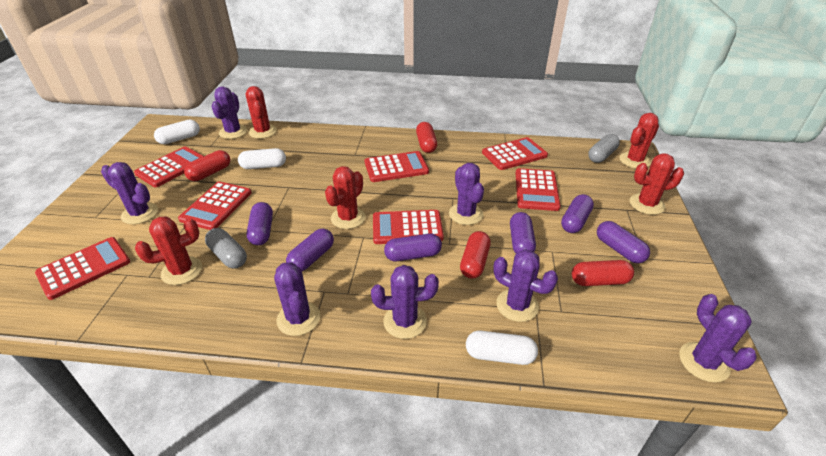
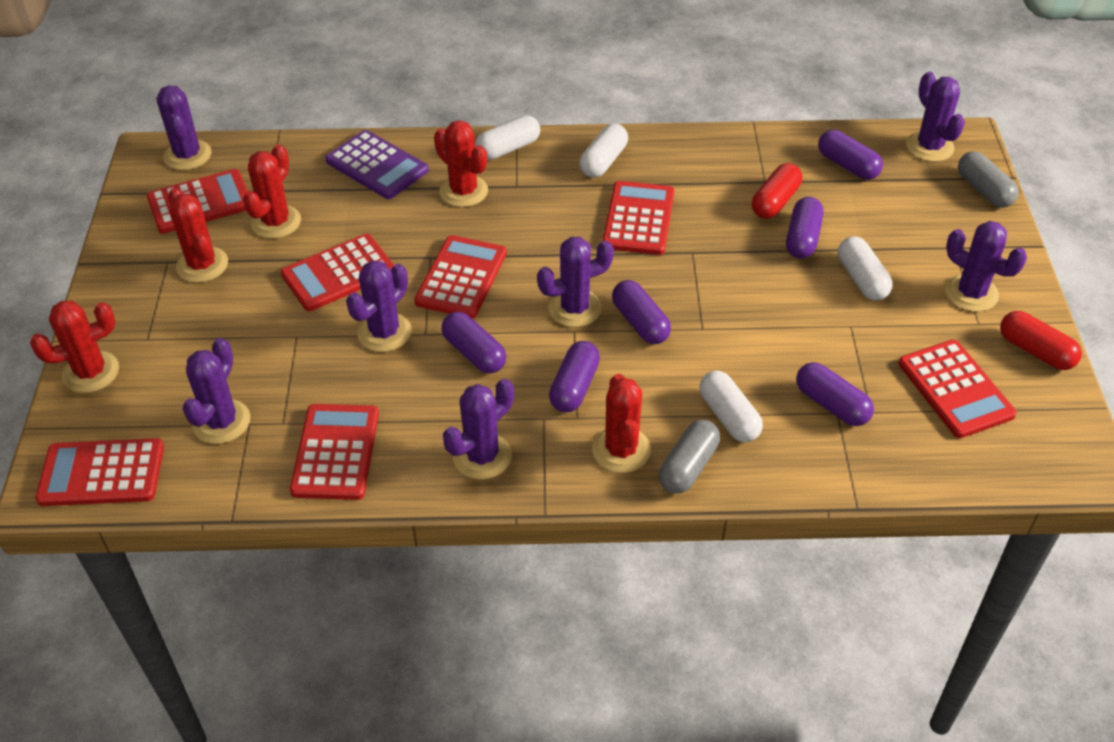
purple calculator: none = 0 -> [325,130,429,199] = 1
red capsule: [184,150,230,181] [416,122,437,153] [460,231,491,279] [572,260,634,286] = 4 -> [752,163,802,219] [1000,311,1082,370] = 2
white capsule: [154,120,200,144] [238,148,286,169] [466,331,538,365] = 3 -> [475,115,540,160] [579,123,628,178] [699,371,763,442] [838,236,893,300] = 4

